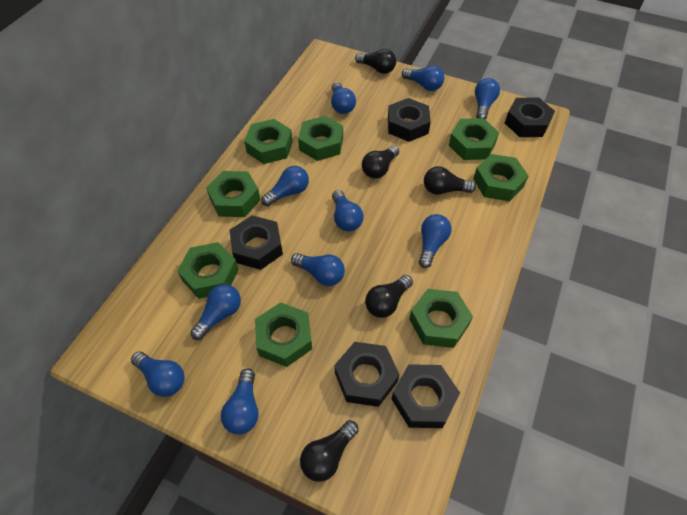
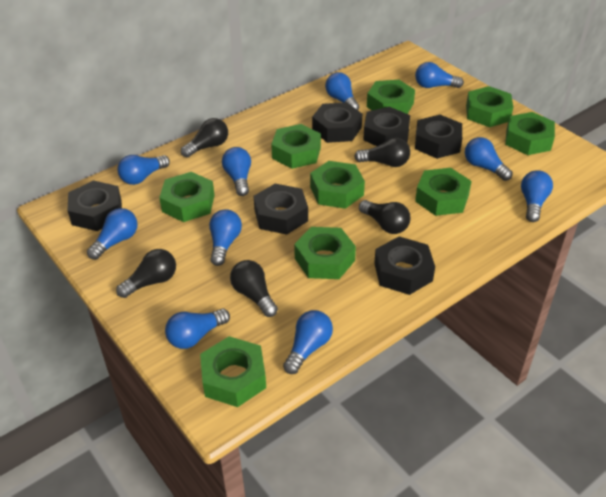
black nut: [230,215,283,270] [335,342,400,407] [388,98,431,142] [392,364,460,428] [505,98,555,137] = 5 -> [68,180,122,231] [254,184,308,235] [312,102,362,143] [363,107,410,146] [374,237,435,295] [415,115,462,159] = 6
green nut: [177,242,239,299] [206,171,261,217] [244,119,293,164] [255,302,312,367] [298,116,343,161] [409,289,473,348] [449,118,499,160] [473,154,528,201] = 8 -> [159,172,215,222] [200,336,266,407] [271,124,321,169] [294,227,356,279] [310,161,365,209] [367,80,415,114] [415,168,472,216] [466,86,513,127] [505,112,555,155] = 9

